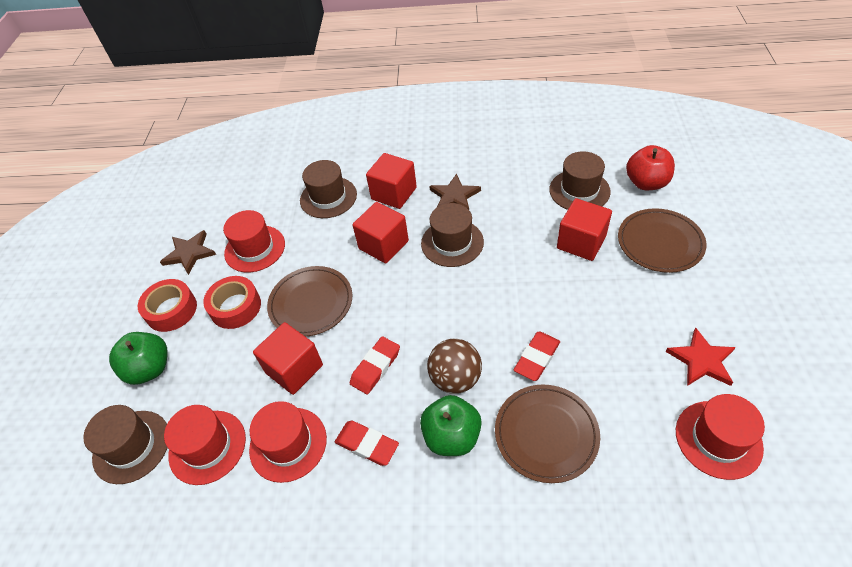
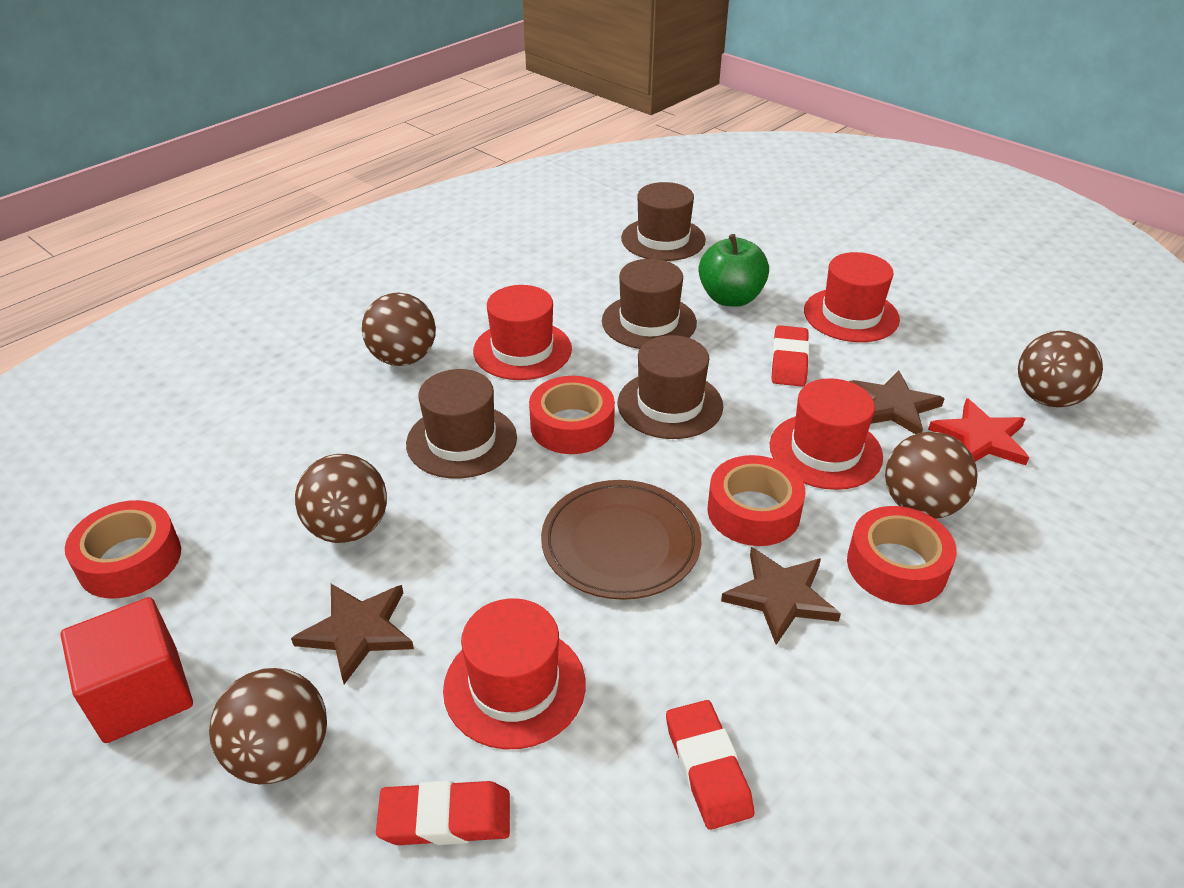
brown ball: [427,338,482,394] = 1 -> [209,668,327,784] [295,454,387,543] [362,293,436,366] [885,432,978,519] [1018,331,1103,407] = 5
brown plate: [267,266,352,336] [495,384,600,483] [618,208,707,273] = 3 -> [541,480,701,600] = 1
brown star: [160,230,216,275] [429,174,481,210] = 2 -> [291,584,414,684] [721,547,841,645] [849,370,945,434] = 3
green apple: [109,332,168,385] [420,395,482,456] = 2 -> [699,234,769,307] = 1
red apple: [626,145,675,190] = 1 -> none = 0
red cube: [253,322,323,395] [352,202,409,264] [366,153,417,209] [557,198,612,261] = 4 -> [61,597,193,743] = 1
red tape: [138,279,197,332] [203,276,261,329] = 2 -> [65,500,181,599] [529,376,615,454] [708,455,806,546] [847,506,957,605] = 4

